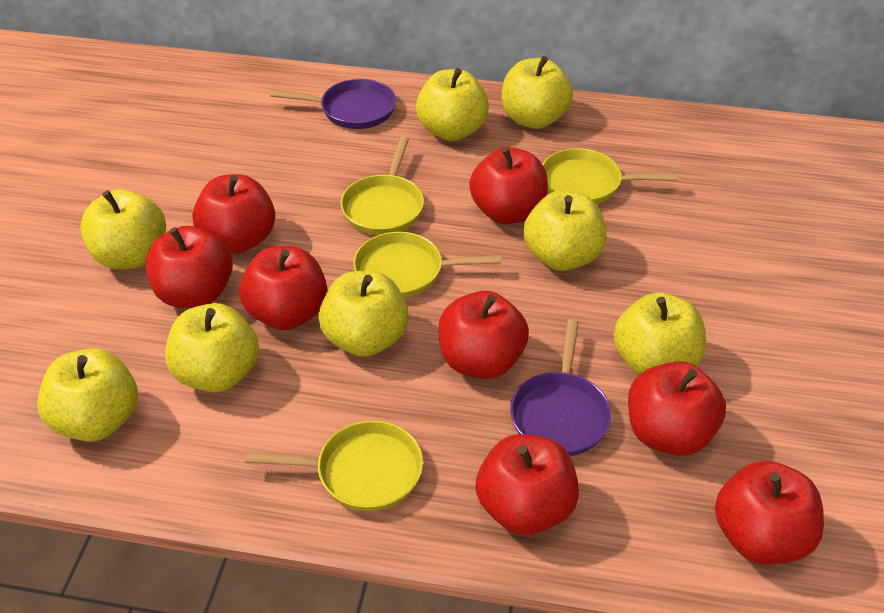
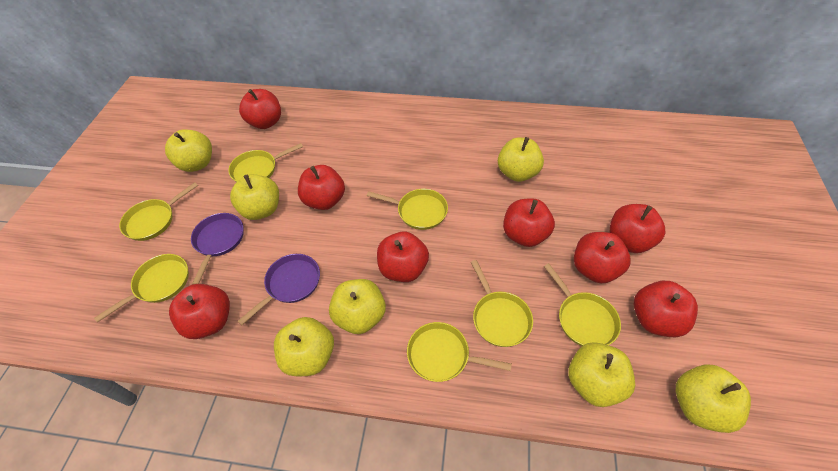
yellow apple: [37,348,138,442] [80,190,166,270] [165,303,259,393] [319,271,409,357] [416,68,489,141] [501,56,573,129] [523,190,606,271] [613,292,706,375] = 8 -> [165,129,212,172] [230,174,279,220] [274,317,334,376] [329,279,386,334] [498,137,544,182] [568,342,635,407] [676,364,751,433] = 7
yellow pan: [246,420,423,511] [340,137,424,235] [353,231,502,298] [542,148,678,204] = 4 -> [94,254,189,323] [119,182,198,241] [228,143,303,182] [367,189,448,230] [407,322,512,382] [471,260,533,347] [544,263,621,346] = 7

